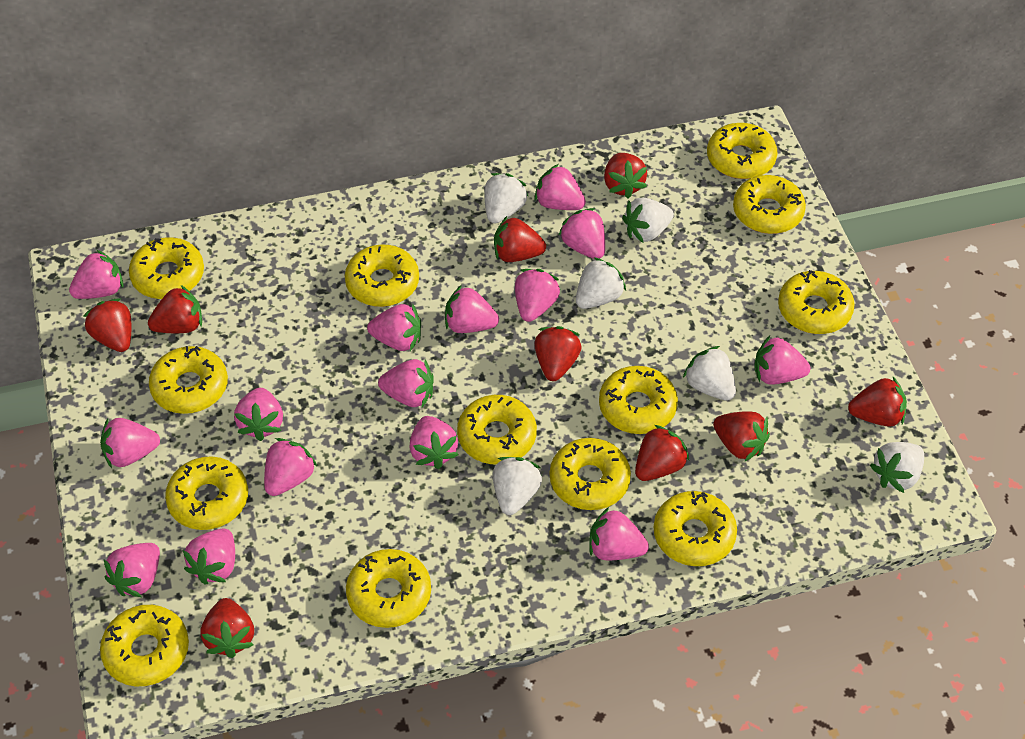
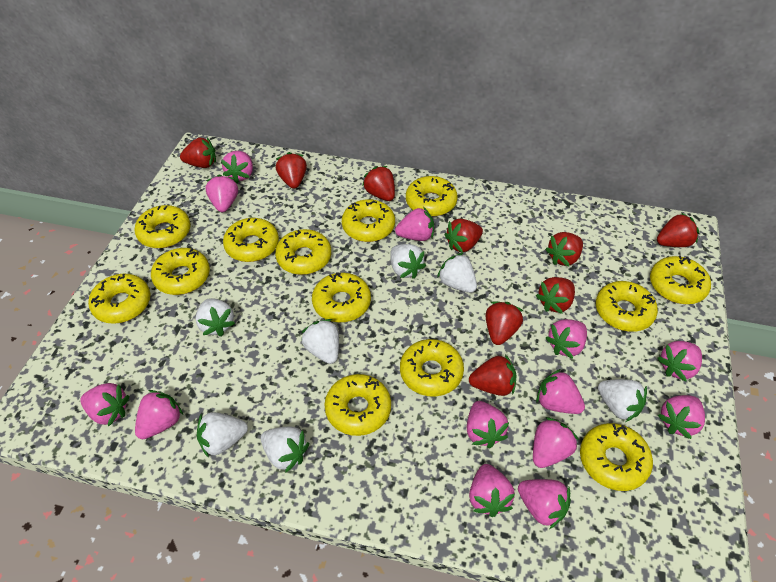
pink strawberry: [69,250,123,299] [100,418,160,468] [104,543,160,597] [183,528,235,585] [234,388,283,441] [264,438,317,496] [367,304,421,351] [378,359,434,407] [410,416,458,469] [445,285,499,333] [515,269,560,322] [534,164,586,210] [558,208,605,259] [589,507,649,560] [754,336,810,385] = 15 -> [80,383,130,427] [135,390,183,439] [206,175,238,212] [221,151,253,183] [395,207,434,241] [467,401,509,448] [469,464,515,517] [518,479,571,529] [533,417,579,468] [536,369,585,414] [546,319,587,359] [658,341,702,382] [658,395,705,439] = 13
white strawberry: [485,173,528,223] [493,457,542,515] [576,257,626,309] [622,198,674,243] [683,346,736,401] [870,442,924,493] = 6 -> [196,298,235,336] [197,412,248,458] [261,426,309,473] [301,319,339,364] [390,244,426,279] [437,253,477,293] [598,379,647,422] = 7

